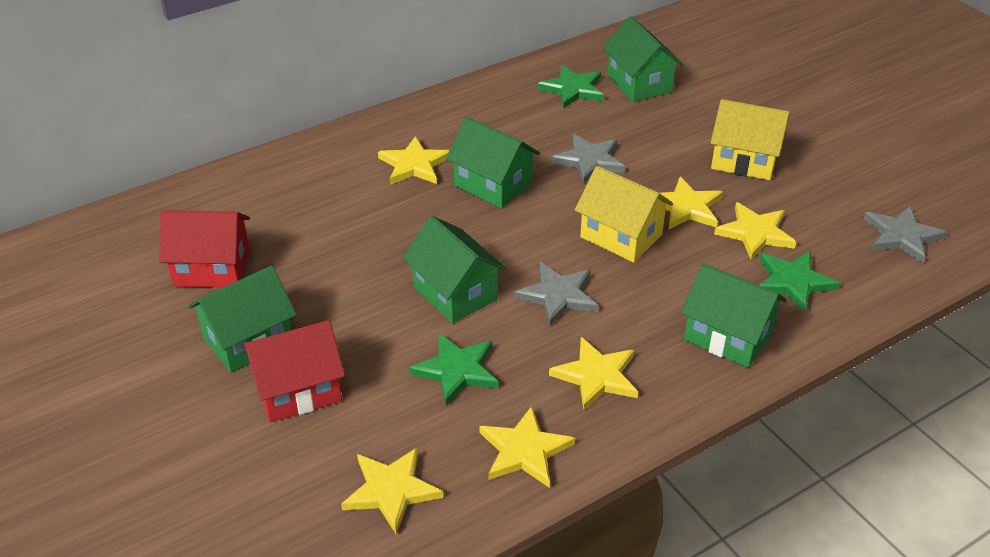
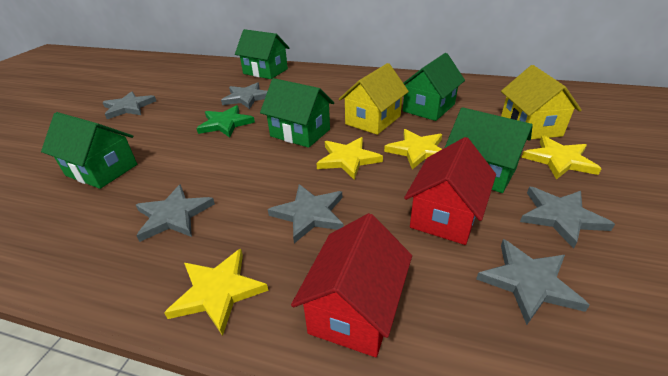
green star: [409,333,499,406] [538,65,604,109] [759,251,840,313] = 3 -> [196,105,255,138] = 1
grey star: [514,262,598,326] [551,134,625,184] [864,206,947,263] = 3 -> [102,91,156,119] [136,185,215,242] [221,82,268,109] [268,184,344,243] [476,239,590,325] [520,187,615,249] = 6
yellow star: [341,447,443,534] [378,136,450,185] [480,406,575,488] [549,337,638,410] [660,176,723,229] [714,202,796,259] = 6 -> [164,249,268,336] [316,137,383,180] [384,129,442,170] [521,136,602,180] = 4

